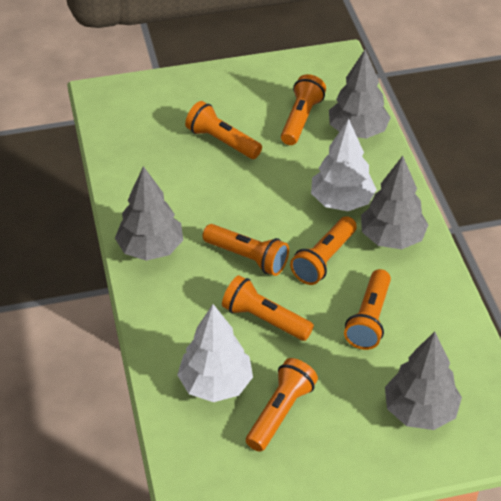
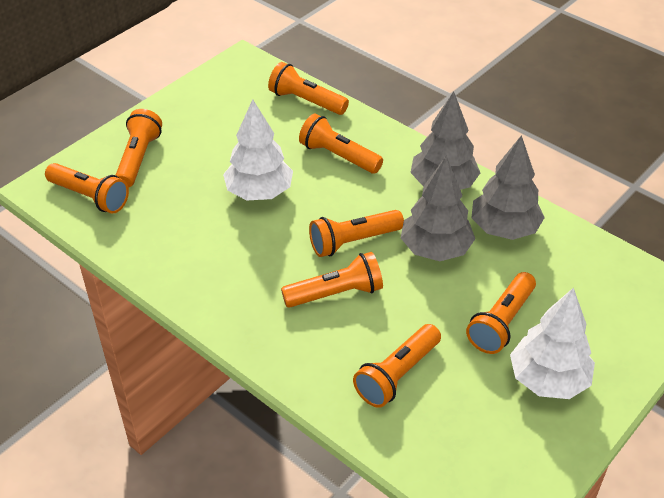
grey tree: [115,166,183,261] [329,49,391,139] [361,156,428,249] [385,332,462,430] = 4 -> [401,156,475,261] [410,91,480,190] [472,135,545,240] = 3
orange flashlight: [185,101,262,159] [203,224,289,276] [222,275,314,341] [246,358,318,452] [281,74,326,145] [290,216,357,285] [344,269,391,350] = 7 -> [45,163,129,214] [116,109,162,188] [268,62,349,115] [281,252,383,308] [299,113,383,174] [309,210,404,257] [353,324,441,408] [466,272,536,354] = 8

